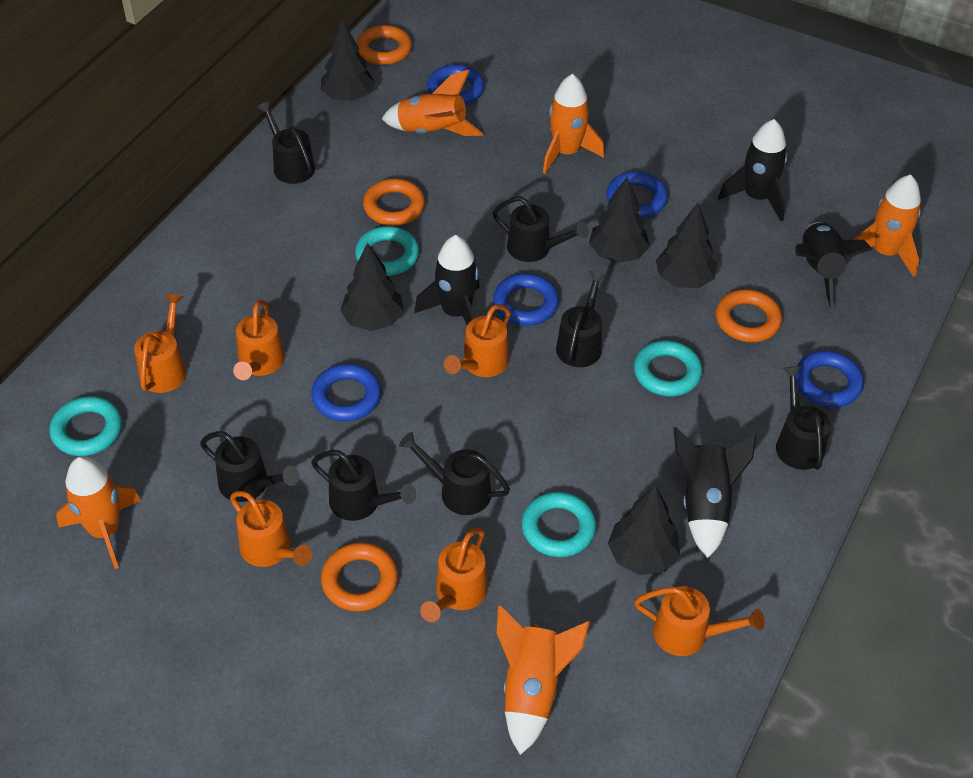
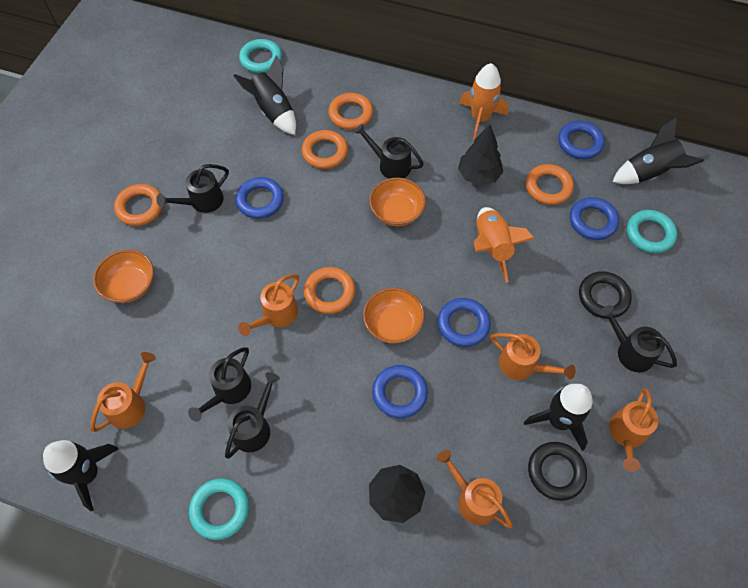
black ring: none = 0 -> [528,442,587,501] [579,271,632,319] = 2
black tree: [321,19,375,101] [340,243,404,331] [589,177,650,263] [608,485,680,575] [656,203,717,288] = 5 -> [369,465,426,523] [458,124,503,186] = 2
black watering can: [200,431,299,502] [256,101,315,184] [311,450,416,521] [399,432,510,515] [493,196,589,262] [556,271,606,367] [776,366,831,470] = 7 -> [156,164,229,213] [188,347,251,422] [225,372,280,459] [354,124,424,179] [600,305,677,372] = 5
orange bowl: none = 0 -> [93,250,154,303] [363,288,425,344] [369,177,426,226] = 3
orange ring: [321,542,398,611] [356,25,412,65] [363,179,425,226] [716,289,782,342] = 4 -> [114,184,163,226] [302,130,348,169] [304,267,355,314] [328,93,373,130] [526,164,574,205] = 5
orange rocket: [56,456,141,569] [382,70,483,136] [497,606,590,755] [543,74,604,174] [853,174,921,277] = 5 -> [459,63,509,141] [474,207,535,282] = 2
orange watering can: [134,294,186,393] [230,491,312,567] [233,300,285,380] [420,528,488,622] [444,304,511,377] [634,586,765,656] = 6 -> [90,352,156,432] [238,274,299,336] [437,450,513,528] [490,333,576,380] [609,388,658,472] = 5
turquoise ring: [49,396,122,456] [355,226,419,276] [521,492,596,557] [634,341,702,396] = 4 -> [189,478,249,540] [239,39,282,73] [627,210,677,253] = 3

